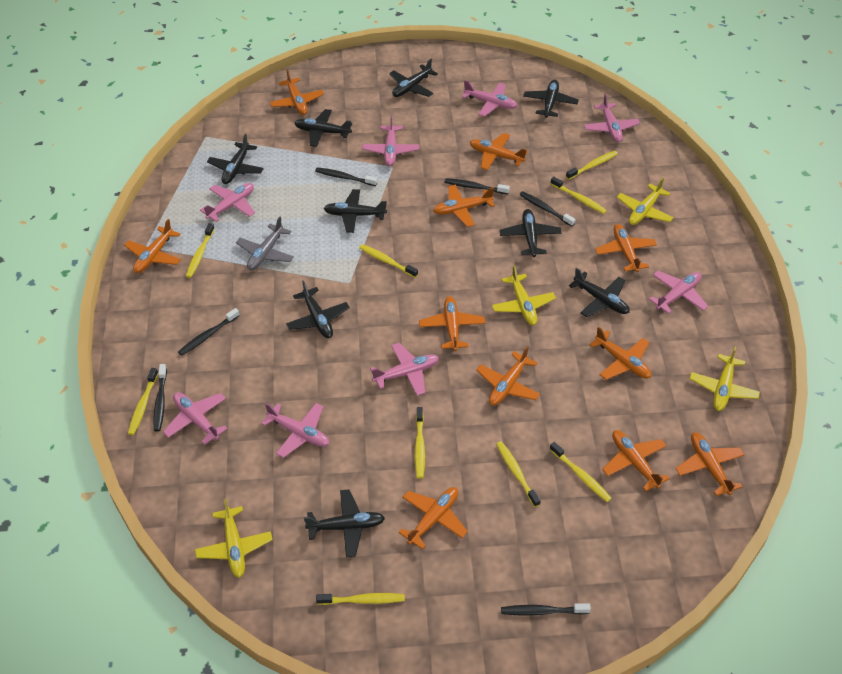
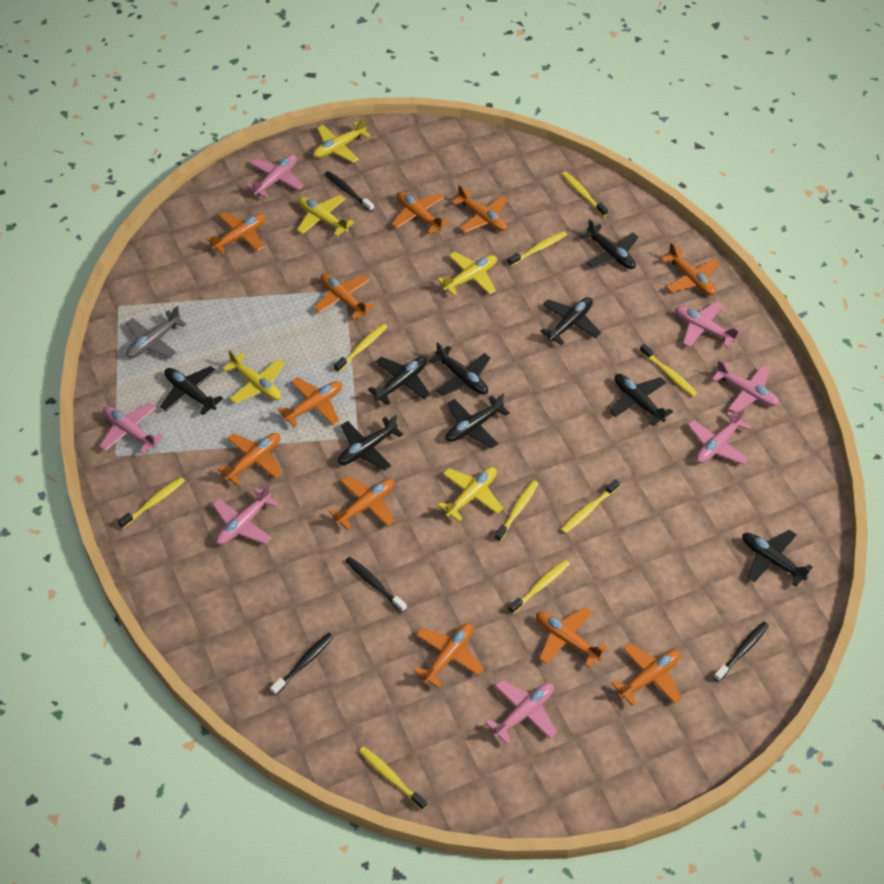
black toothbrush: [153,364,167,432] [178,308,240,356] [315,167,377,186] [445,178,510,194] [501,603,591,616] [519,191,576,227] = 6 -> [270,633,334,696] [325,171,374,212] [345,557,407,613] [713,622,769,682] = 4
pink plane: [163,392,228,445] [200,183,255,222] [261,403,329,458] [362,115,419,166] [370,343,439,396] [462,80,517,117] [584,94,640,143] [649,271,708,314] = 8 -> [99,403,164,454] [212,485,278,545] [246,155,304,198] [486,680,557,745] [675,301,740,347] [688,408,751,464] [712,360,779,413] = 7
yellow plane: [195,499,273,578] [492,265,556,325] [617,178,674,225] [690,347,760,411] = 4 -> [222,350,285,404] [297,195,354,236] [313,118,371,163] [437,252,497,296] [437,467,503,522] = 5

